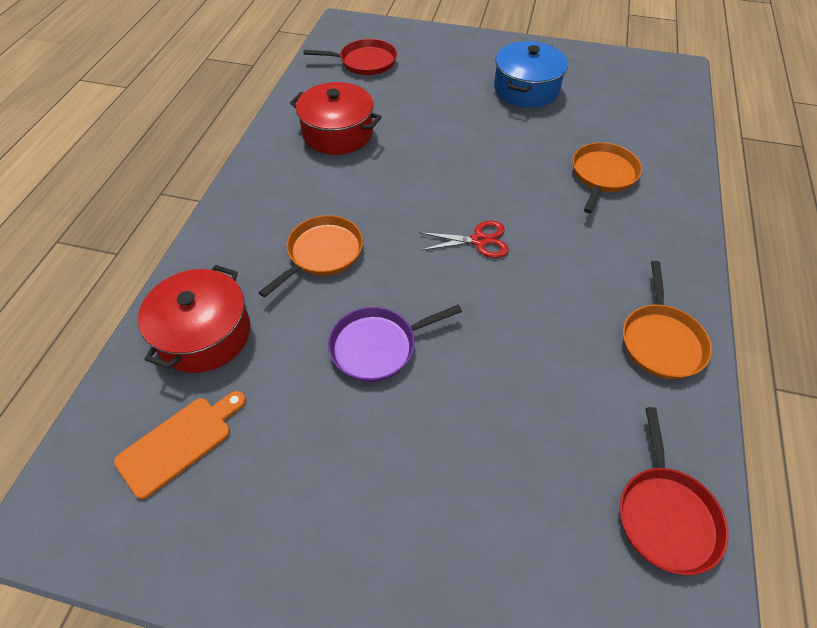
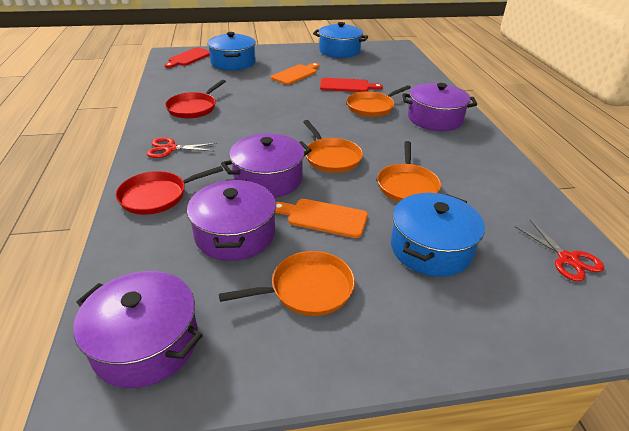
blue pot: [494,41,568,108] = 1 -> [207,32,256,70] [313,22,368,58] [391,193,485,277] = 3
orange cutting board: [114,391,246,499] = 1 -> [271,63,319,85] [275,199,368,238] = 2
orange pan: [258,215,363,298] [573,142,642,213] [623,261,712,379] = 3 -> [219,251,355,316] [303,120,363,173] [346,85,411,117] [377,141,441,202] = 4
purple pan: [328,305,462,382] = 1 -> none = 0
purple pot: none = 0 -> [73,271,203,388] [187,179,276,261] [221,134,311,198] [402,83,477,131] = 4
red cutting board: none = 0 -> [164,47,210,68] [320,78,383,92] = 2
red pot: [138,265,250,373] [290,82,381,155] = 2 -> none = 0
red scissors: [419,220,509,258] = 1 -> [147,137,217,158] [514,220,604,281] = 2

